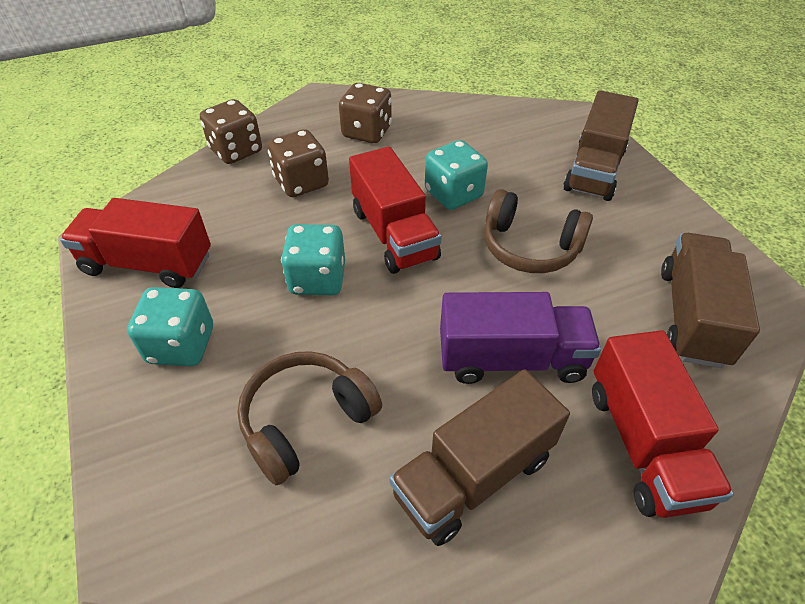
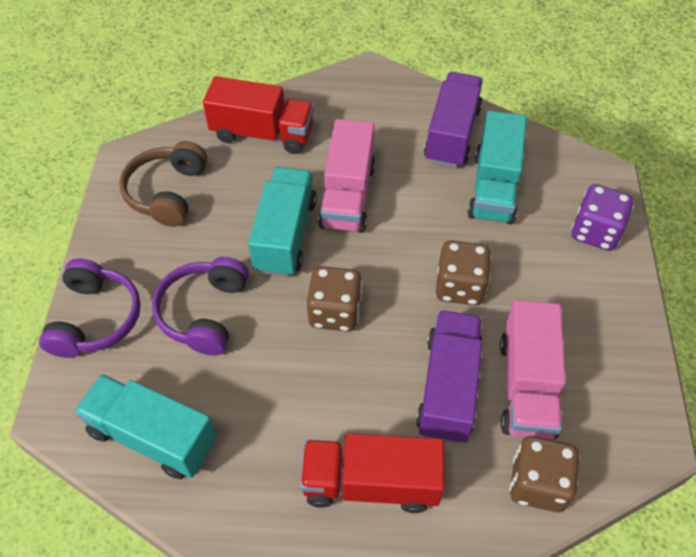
brown headphones: [237,351,382,485] [484,189,593,273] = 2 -> [119,141,207,227] = 1
brown truck: [389,369,570,546] [563,90,639,201] [661,233,760,368] = 3 -> none = 0
pink truck: none = 0 -> [318,119,375,233] [500,300,566,440] = 2
purple dice: none = 0 -> [571,184,634,251] = 1
purple headphones: none = 0 -> [39,258,141,358] [152,257,249,355] = 2
purple truck: [440,292,601,384] = 1 -> [416,310,483,444] [424,72,483,168] = 2
red truck: [60,198,211,288] [349,146,442,274] [592,330,734,518] = 3 -> [203,76,314,154] [300,433,445,513] = 2
turquoise dice: [127,287,213,366] [281,224,345,295] [425,140,488,210] = 3 -> none = 0
turquoise truck: none = 0 -> [74,374,217,479] [248,167,317,277] [468,111,527,224] = 3

